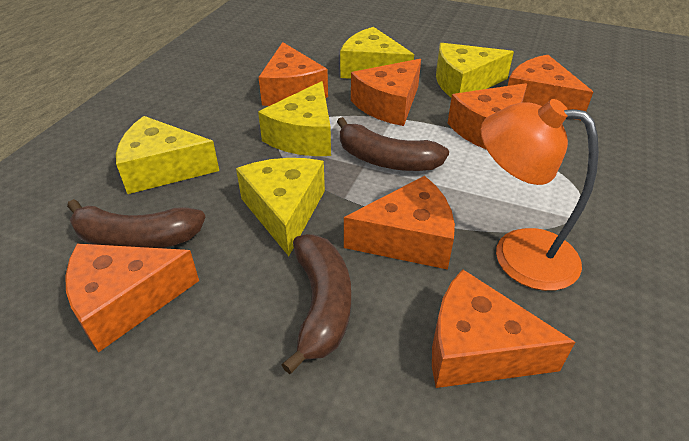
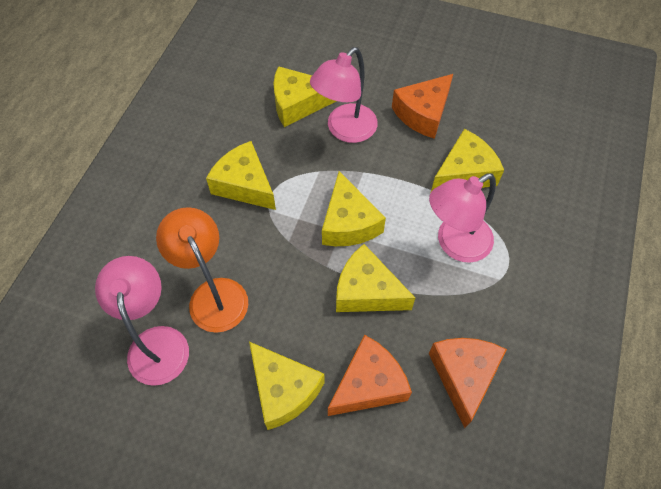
brown banana: [67,199,206,248] [281,234,351,374] [337,117,449,171] = 3 -> none = 0
orange cheese: [65,244,199,352] [258,42,328,106] [344,176,455,270] [351,59,421,126] [432,269,575,388] [448,83,527,150] [508,55,593,120] = 7 -> [328,335,412,416] [392,74,453,139] [429,338,507,428] = 3
pink lamp: none = 0 -> [95,256,189,386] [310,47,378,143] [429,173,496,263] = 3
yellow cheese: [116,116,219,194] [236,158,325,256] [258,81,331,156] [340,27,414,79] [436,43,514,98] = 5 -> [206,141,276,210] [249,342,325,430] [273,66,336,127] [322,171,386,246] [336,244,415,312] [431,129,504,192] = 6

